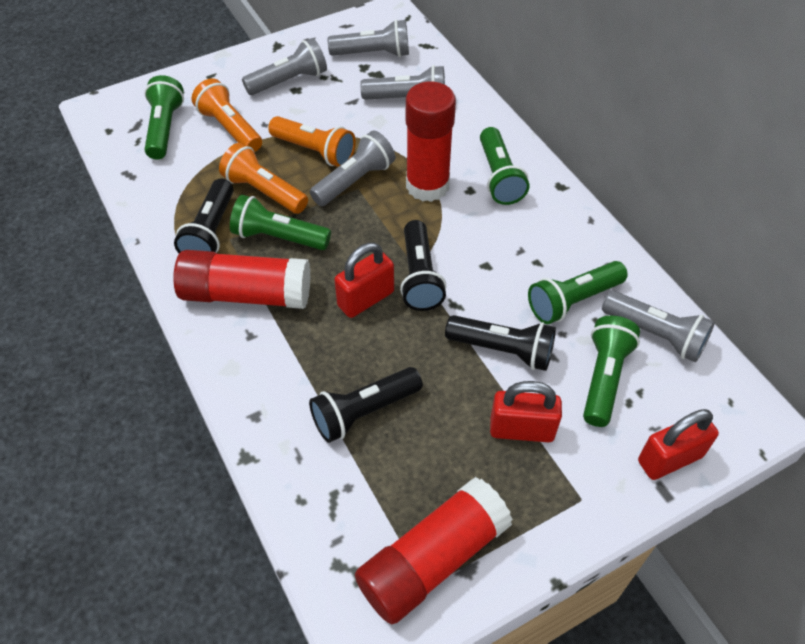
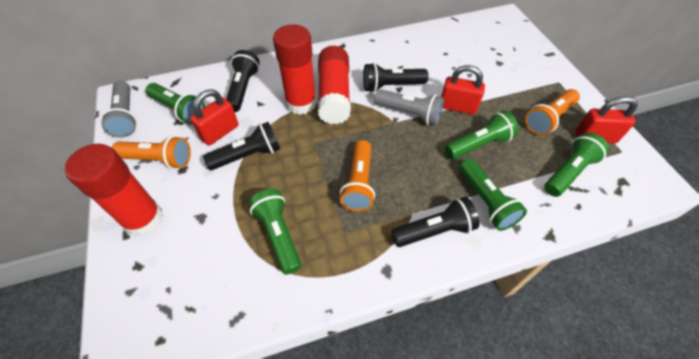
grey flashlight: [242,38,327,95] [310,131,395,206] [328,19,409,57] [360,65,445,100] [602,291,715,362] = 5 -> [101,81,137,138] [374,89,444,125] = 2

